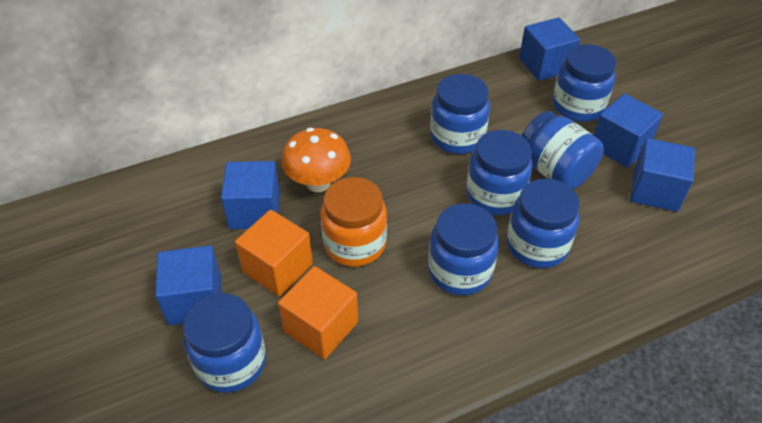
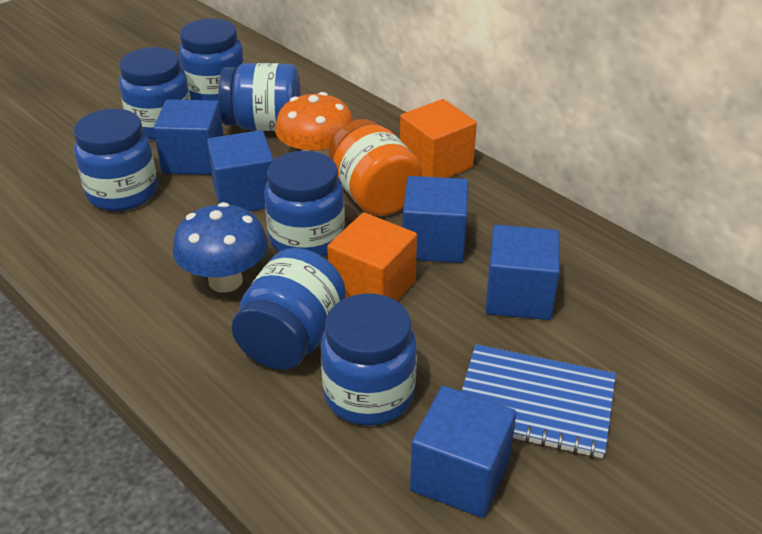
blue mushroom: none = 0 -> [173,202,268,293] = 1
blue notebook: none = 0 -> [461,344,616,458] = 1

